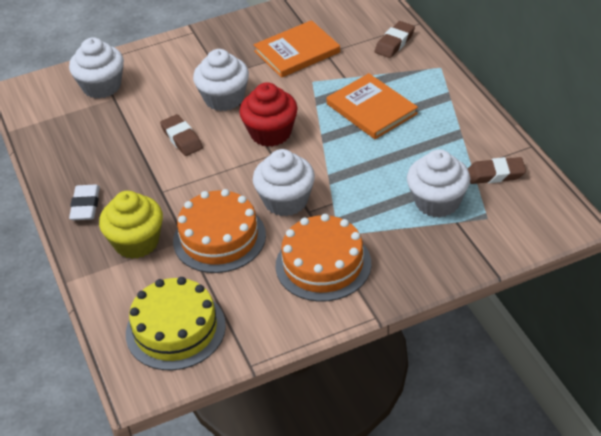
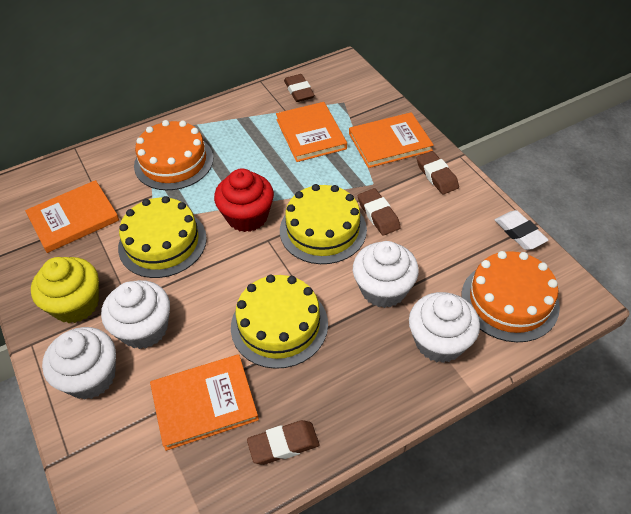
brown eraser: [160,114,203,156] [375,21,415,58] [468,157,526,184] = 3 -> [247,420,319,465] [284,74,315,102] [358,188,401,235] [417,151,459,194] = 4
orange book: [254,20,340,78] [326,73,418,139] = 2 -> [25,180,119,253] [150,354,259,451] [276,102,347,162] [349,112,434,168] = 4
yellow cake: [126,277,226,370] = 1 -> [118,196,207,278] [231,275,328,369] [280,184,367,264] = 3

